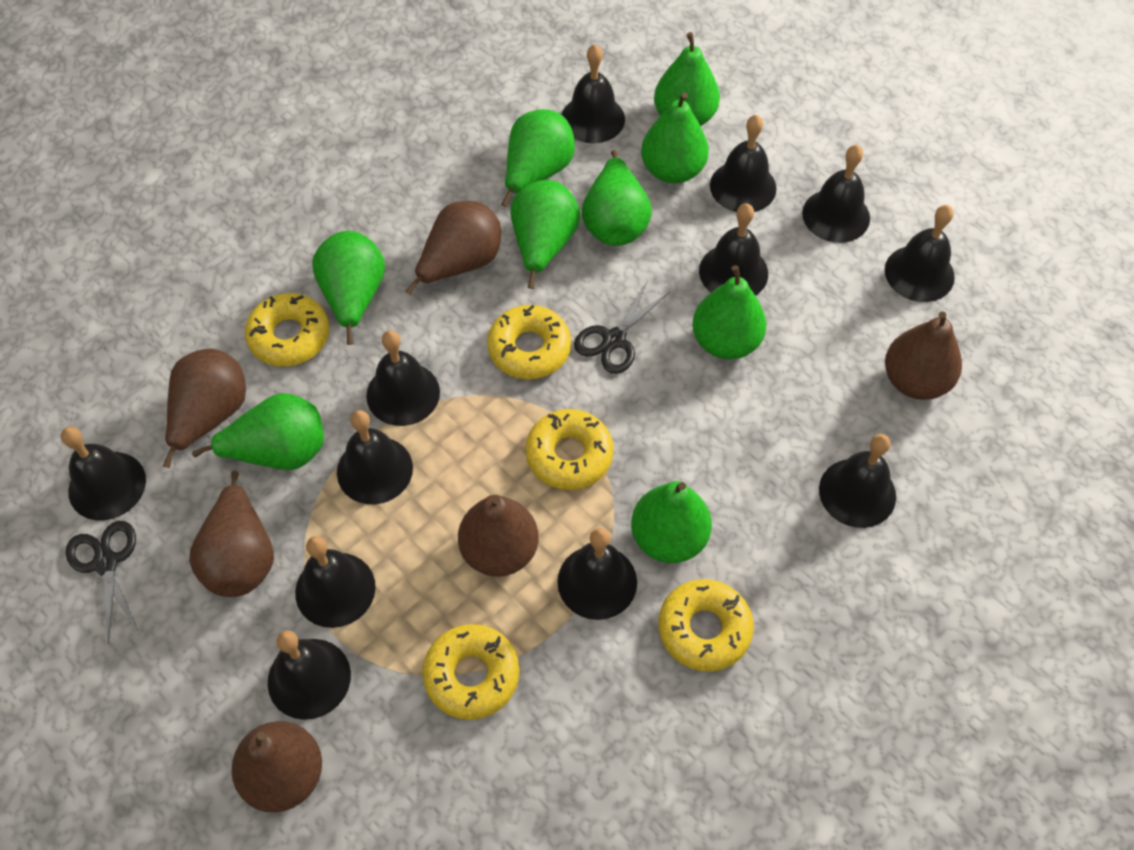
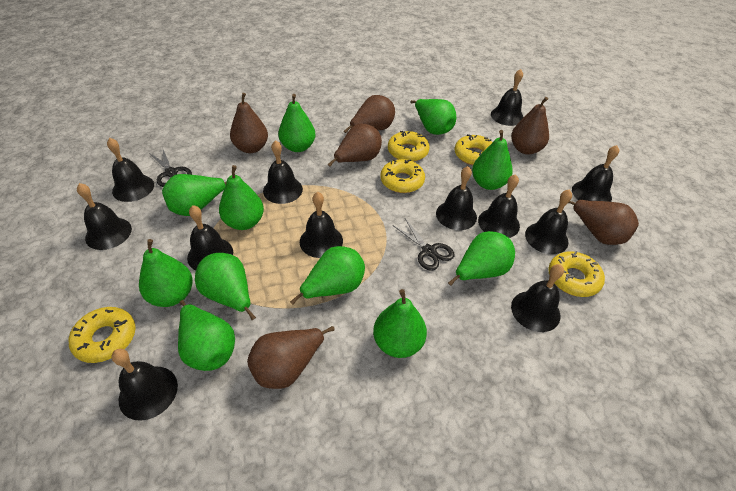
green pear: [192,393,324,470] [312,231,385,345] [501,109,575,207] [511,180,580,289] [582,150,652,246] [631,481,712,563] [641,92,709,184] [654,32,720,126] [692,265,766,359] = 9 -> [139,239,193,307] [162,174,226,216] [178,300,235,371] [195,253,256,320] [219,165,264,230] [278,94,316,152] [290,246,365,305] [373,289,427,358] [410,99,456,135] [448,231,515,286] [472,130,513,190] = 11

